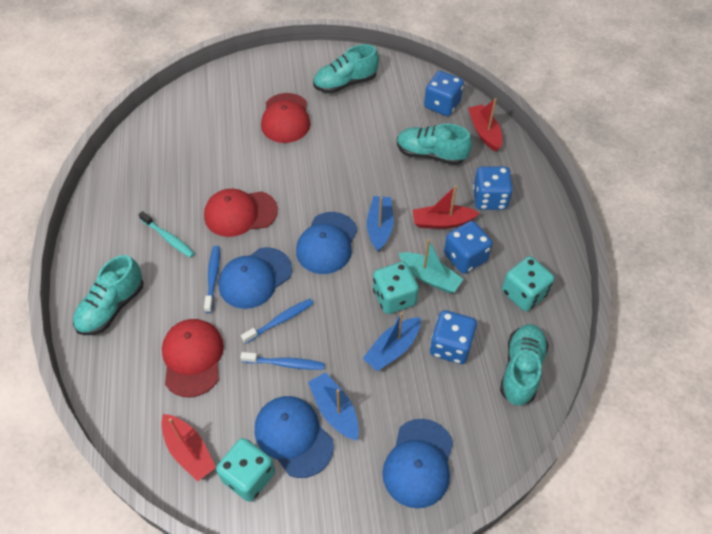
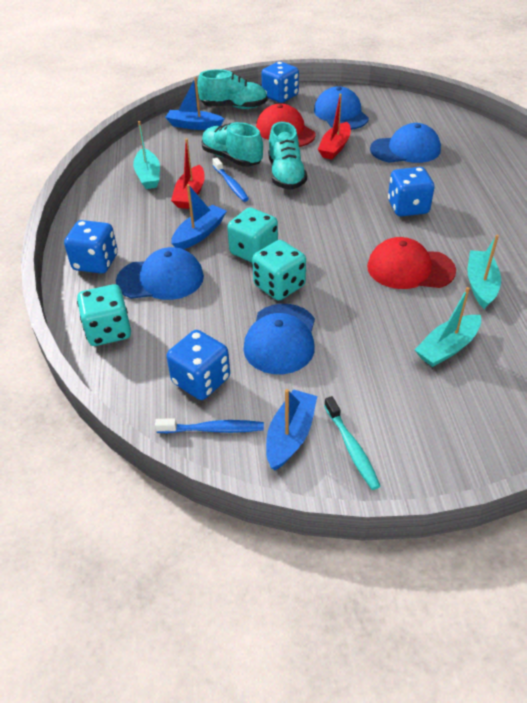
blue toothbrush: [204,246,220,313] [240,352,325,370] [241,299,314,344] = 3 -> [155,418,264,433] [212,158,249,202] = 2
red boat: [161,414,216,482] [413,185,479,229] [468,98,502,152] = 3 -> [171,138,205,209] [318,94,351,159] = 2
red cap: [162,319,224,398] [204,189,278,237] [261,93,310,143] = 3 -> [256,104,316,147] [367,237,456,289] = 2
turquoise boat: [399,239,463,293] = 1 -> [133,121,160,189] [414,287,481,367] [468,235,501,309] = 3
turquoise shoe: [73,255,144,335] [313,44,379,93] [397,124,472,165] [500,324,549,406] = 4 -> [197,69,267,109] [202,122,263,167] [268,122,307,190] = 3

